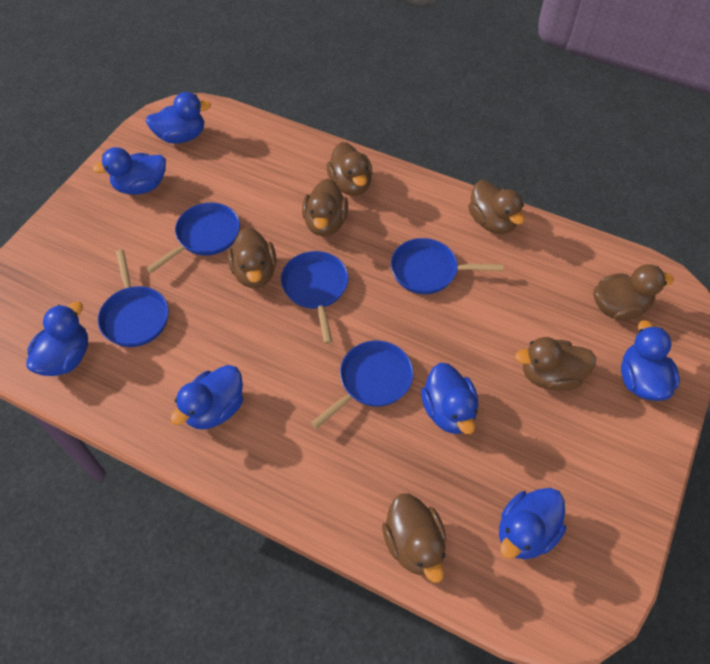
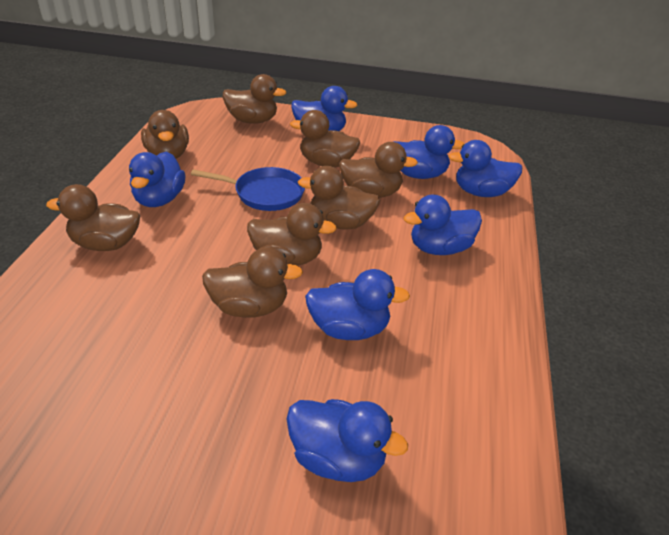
blue pan: [98,250,169,347] [146,203,240,273] [281,251,349,344] [311,341,414,429] [391,238,503,294] = 5 -> [191,167,305,211] = 1
brown duck: [228,227,277,288] [302,178,348,236] [326,142,373,196] [382,493,446,583] [468,180,525,234] [515,337,596,391] [593,264,674,321] = 7 -> [46,184,140,251] [141,110,189,159] [202,247,303,318] [223,74,286,124] [247,203,337,266] [290,110,360,168] [298,166,380,230] [339,142,418,198] = 8

